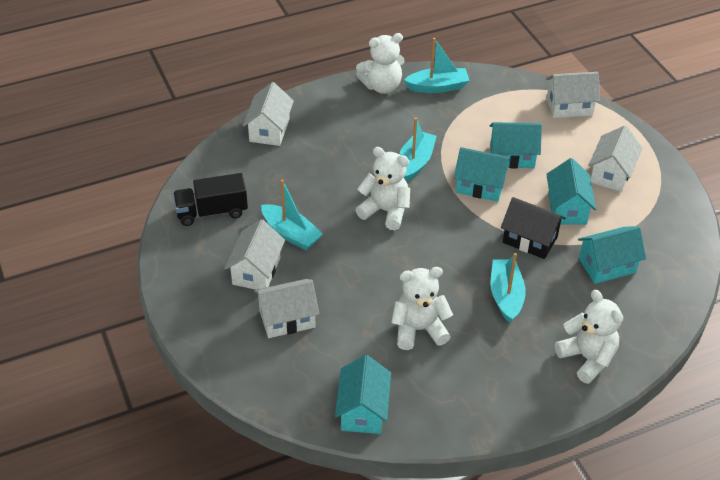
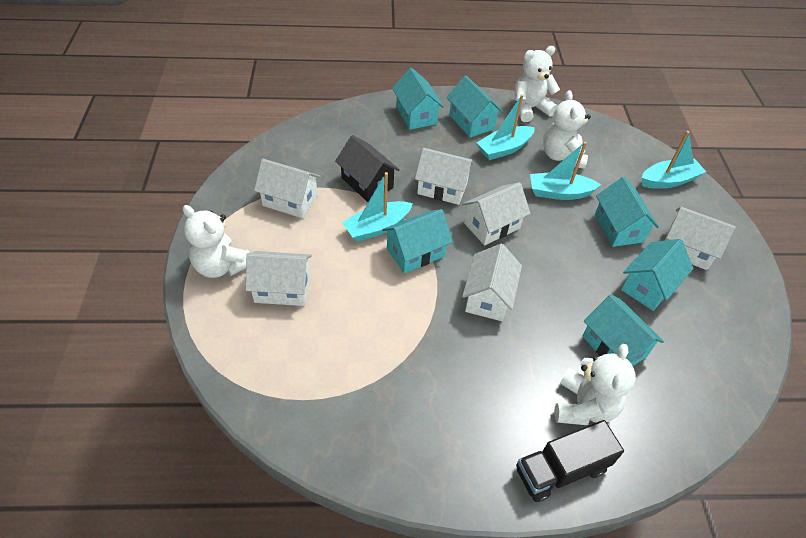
turquoise house: [335,355,391,434] [454,147,511,202] [490,122,542,168] [546,158,596,225] [578,226,646,284] = 5 -> [382,209,453,273] [392,68,444,130] [447,75,503,138] [583,294,664,366] [595,177,659,247] [621,239,693,311] = 6
white house: [224,219,285,290] [243,82,294,146] [254,279,319,338] [546,72,600,118] [588,125,642,192] = 5 -> [246,251,312,306] [254,159,321,218] [415,148,474,205] [462,182,530,245] [462,244,522,321] [665,207,735,270] = 6

